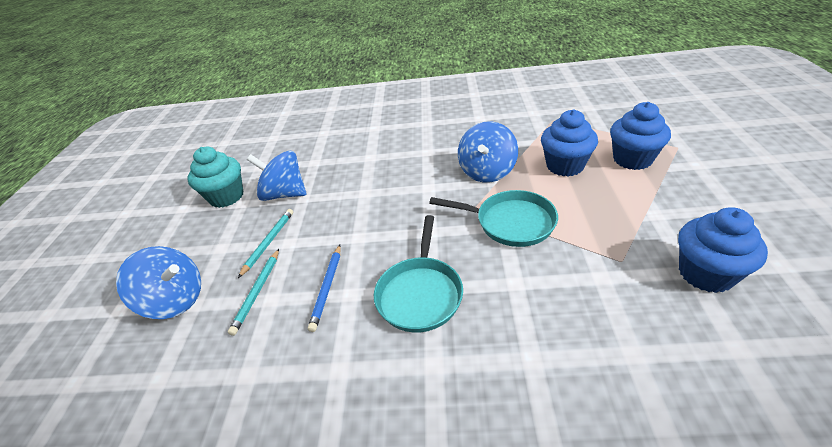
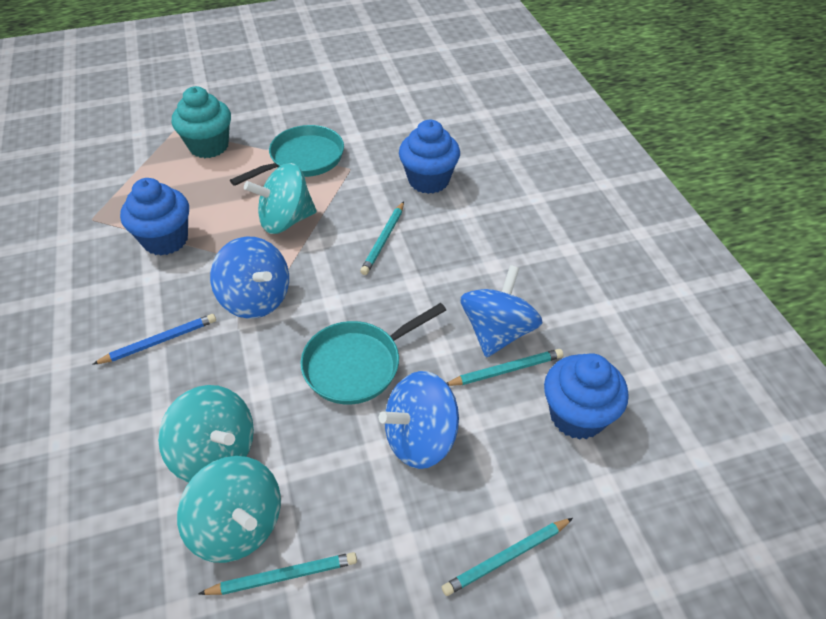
turquoise pencil: [228,249,279,336] [238,209,293,278] = 2 -> [199,552,357,595] [360,202,404,275] [442,518,573,596] [447,349,563,386] = 4
turquoise spinning top: none = 0 -> [158,385,254,482] [177,456,281,563] [244,163,317,234] = 3

